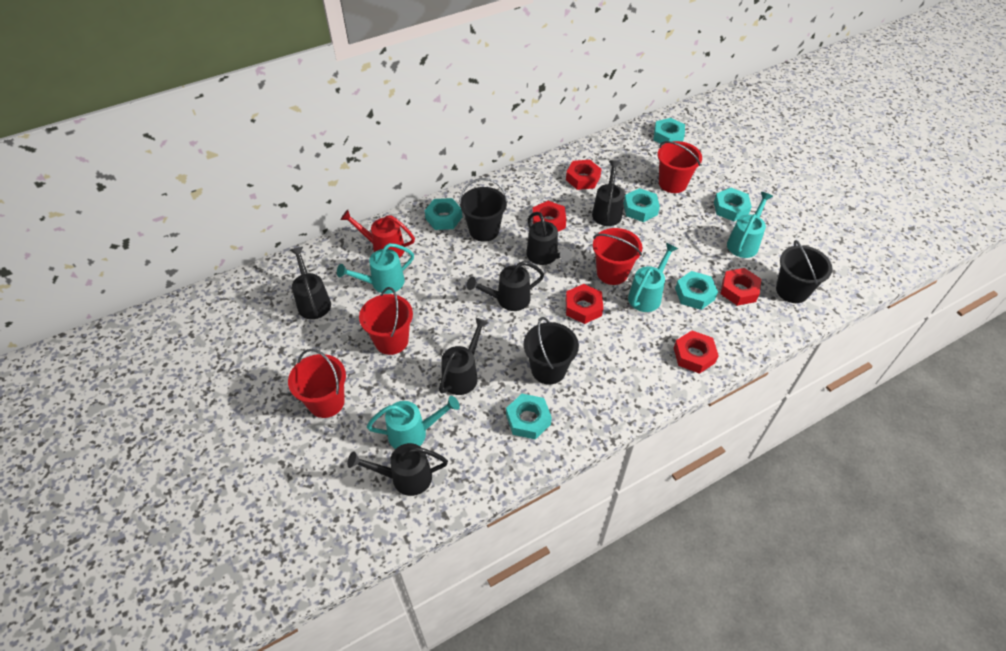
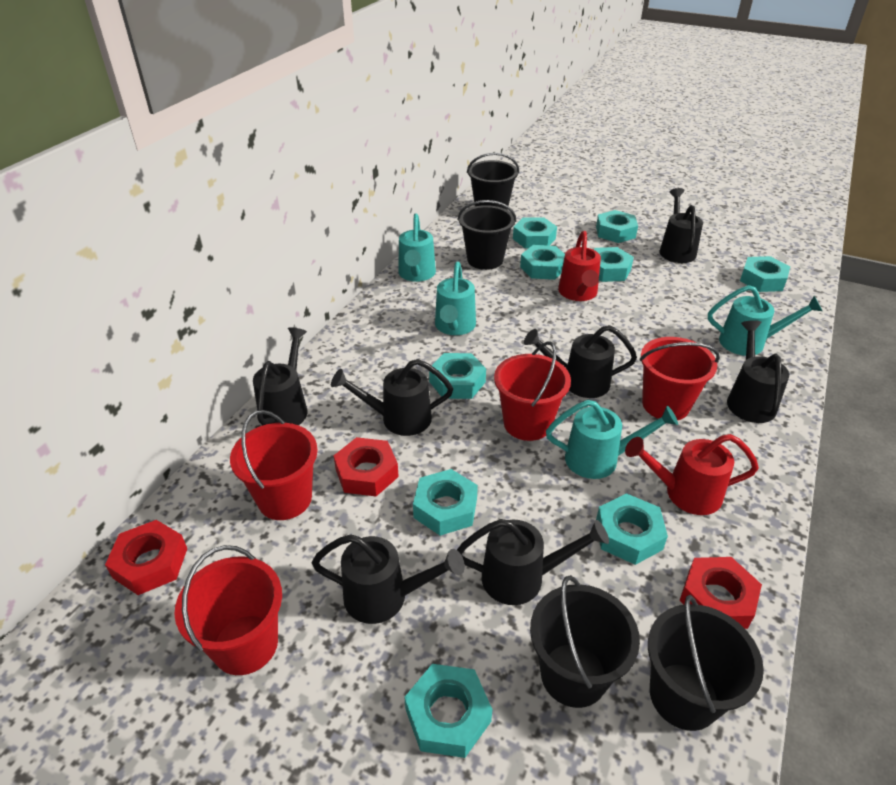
black bucket: [459,178,508,242] [524,317,579,385] [776,240,832,303] = 3 -> [458,200,516,270] [467,153,519,210] [530,575,640,708] [648,595,764,731] = 4
black watering can: [290,247,331,319] [347,443,448,496] [439,318,489,395] [467,261,544,311] [526,212,572,265] [592,160,624,226] = 6 -> [253,327,307,426] [312,534,465,624] [331,359,453,436] [457,519,609,605] [524,325,637,398] [659,188,703,263] [727,320,789,423] = 7
red nut: [532,201,566,232] [565,284,603,324] [566,160,601,190] [674,330,719,374] [721,268,761,306] = 5 -> [105,520,187,595] [334,437,399,496] [680,557,762,629] = 3
red watering can: [340,210,415,258] = 1 -> [558,231,601,301] [625,434,759,515] = 2
turquoise nut: [425,198,462,230] [506,394,552,440] [624,188,660,222] [653,118,685,145] [675,271,718,310] [714,188,752,221] = 6 -> [404,664,493,758] [413,469,478,536] [429,353,486,399] [513,217,557,249] [520,245,565,280] [594,247,634,282] [596,210,638,243] [596,493,668,565] [740,256,790,292] = 9

